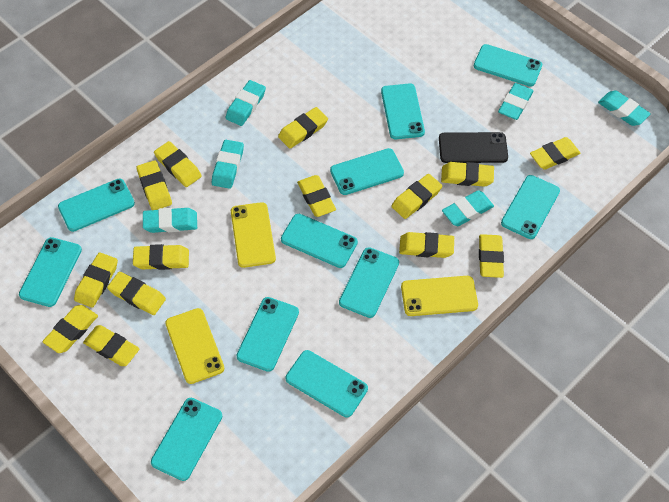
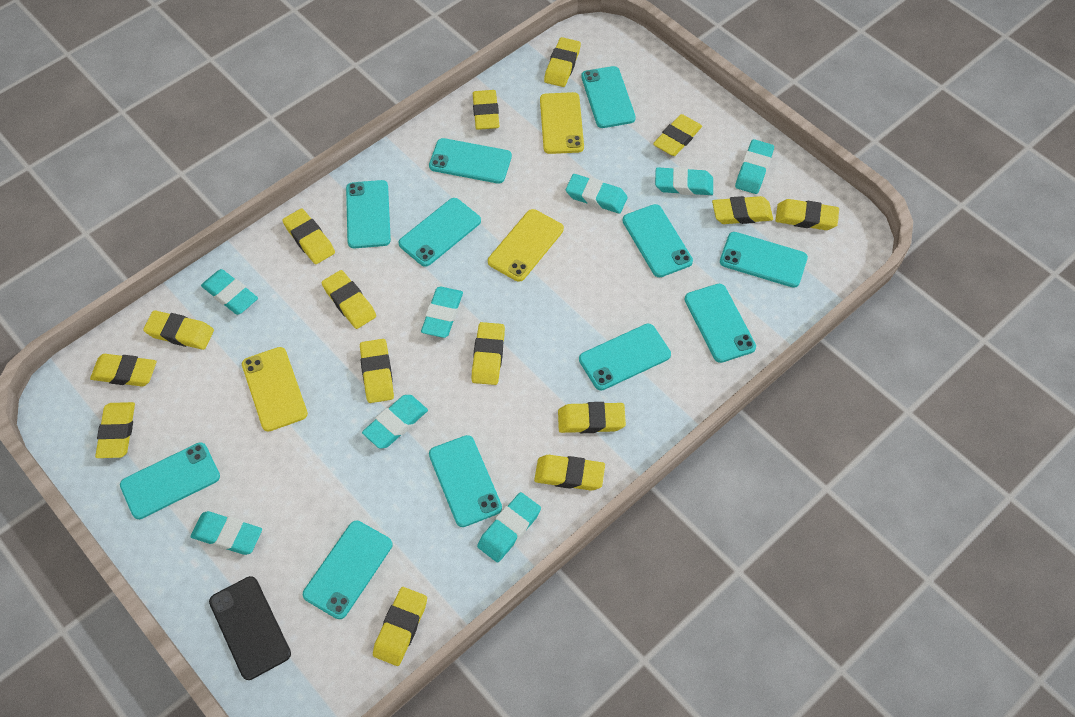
turquoise eraser: [143,208,197,233] [212,140,244,189] [226,80,266,126] [442,190,494,226] [498,83,533,120] [598,90,651,126] = 6 -> [191,511,262,555] [201,269,258,315] [362,395,428,449] [421,287,463,338] [477,492,541,562] [566,174,628,214] [655,167,713,195] [735,139,774,194] = 8
yellow eraser: [43,305,98,353] [74,252,118,308] [83,325,140,366] [107,272,166,315] [133,244,189,270] [137,160,172,210] [154,141,202,187] [278,107,328,148] [297,175,336,217] [391,174,442,219] [399,232,454,258] [441,162,494,187] [479,234,504,278] [530,137,580,170] = 14 -> [90,354,156,387] [95,402,135,458] [143,310,214,350] [282,209,335,264] [322,270,376,329] [360,339,394,403] [373,587,427,666] [472,322,505,385] [473,90,499,130] [534,455,605,490] [544,37,581,87] [558,402,626,433] [653,114,702,156] [712,196,773,224] [775,199,839,230] = 15

